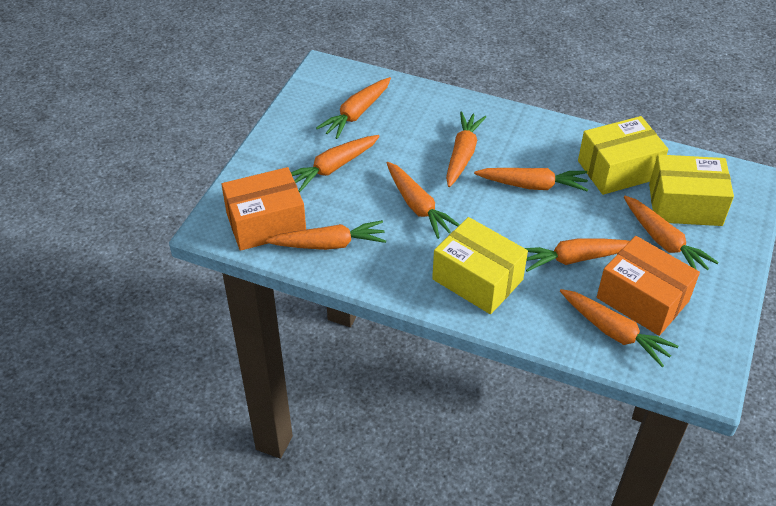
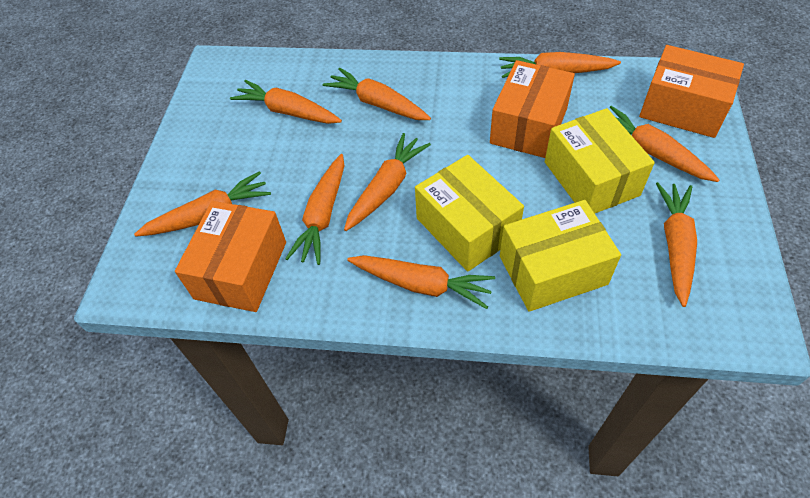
orange box: [222,167,306,251] [597,236,700,336] = 2 -> [175,201,286,312] [490,60,575,158] [639,45,744,138] = 3

